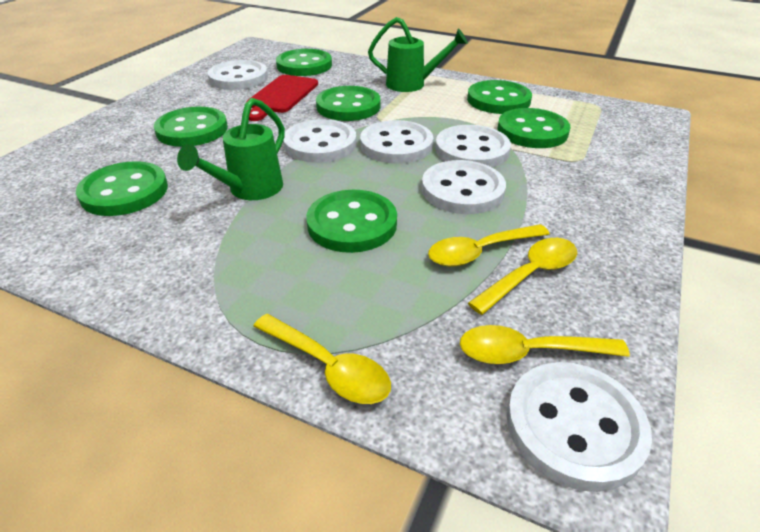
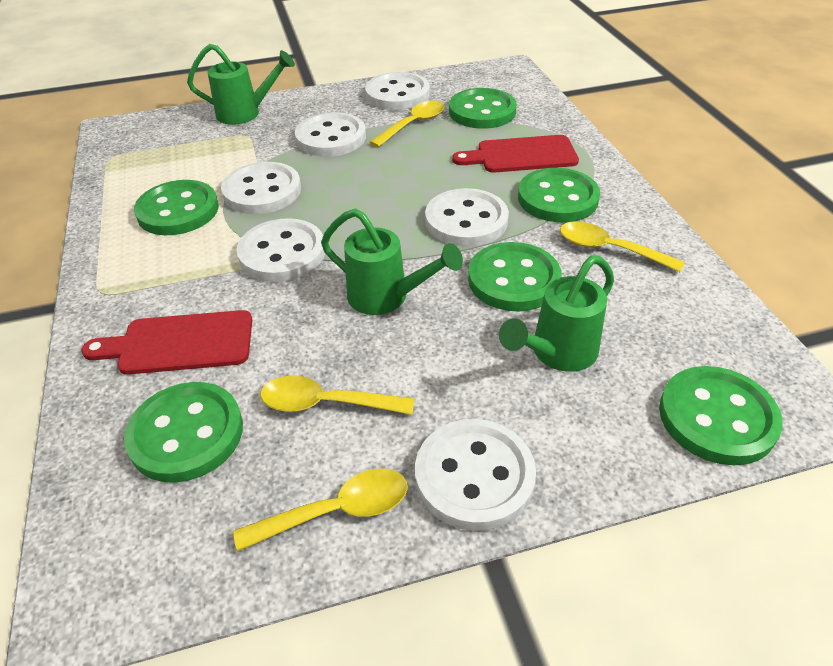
green button: [76,161,168,216] [154,107,228,147] [276,49,332,76] [306,190,397,253] [316,86,380,121] [467,80,532,114] [497,108,570,148] = 7 -> [124,382,243,483] [134,180,219,235] [449,88,517,129] [468,242,561,311] [518,168,600,222] [659,366,783,465] = 6
green watering can: [177,98,285,200] [368,17,468,92] = 2 -> [187,44,295,125] [321,209,463,315] [499,255,614,372] = 3
red cutting board: [246,75,318,121] = 1 -> [82,310,252,375] [452,135,579,173] = 2

